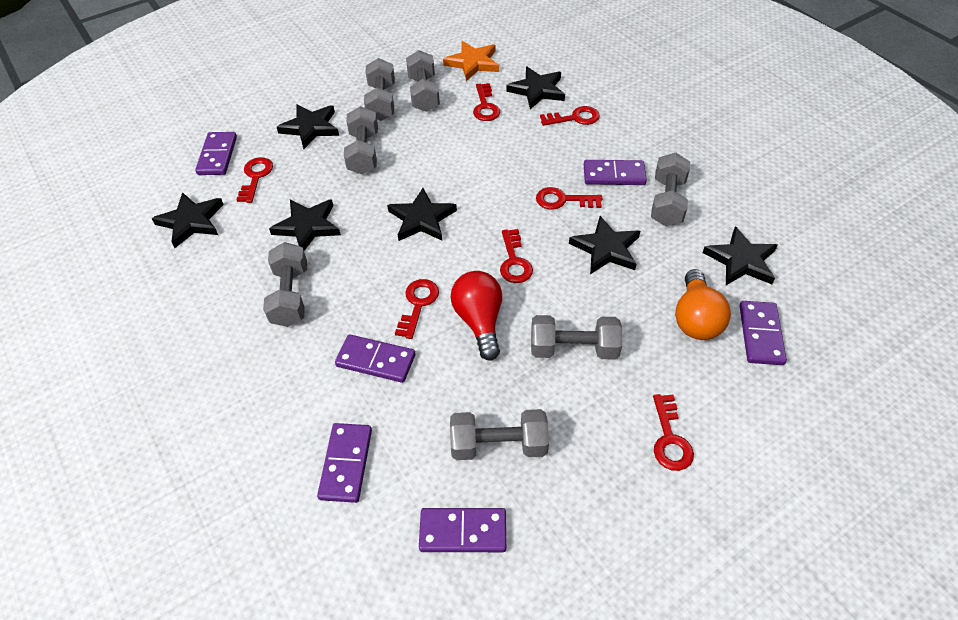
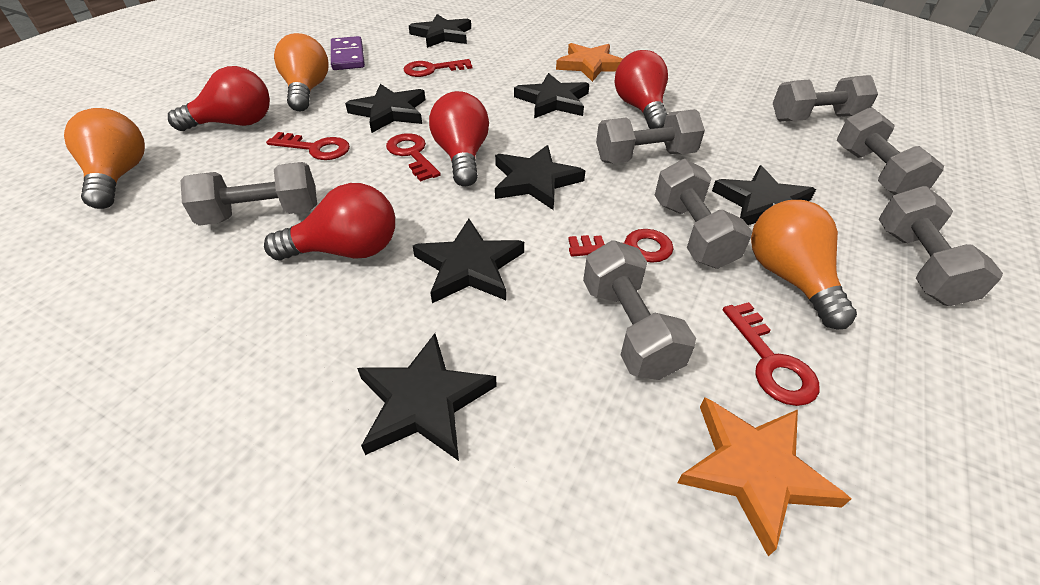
orange light bulb: [675,269,731,340] = 1 -> [64,108,145,209] [274,33,329,111] [751,200,857,329] = 3
orange star: [443,41,499,81] = 1 -> [556,43,623,82] [677,397,851,556] = 2
purple domino: [195,132,237,175] [317,423,372,503] [335,334,416,383] [419,508,506,552] [584,160,647,185] [739,301,787,365] = 6 -> [331,36,365,70] = 1
red key: [236,157,273,203] [395,279,439,339] [473,83,500,121] [500,229,533,283] [536,187,602,210] [540,106,600,126] [653,394,694,471] = 7 -> [266,132,350,160] [386,133,441,182] [404,59,472,77] [568,229,674,263] [723,302,820,406] = 5
red light bulb: [451,271,502,361] = 1 -> [168,66,270,131] [264,183,395,261] [429,91,489,186] [614,50,668,129] = 4

